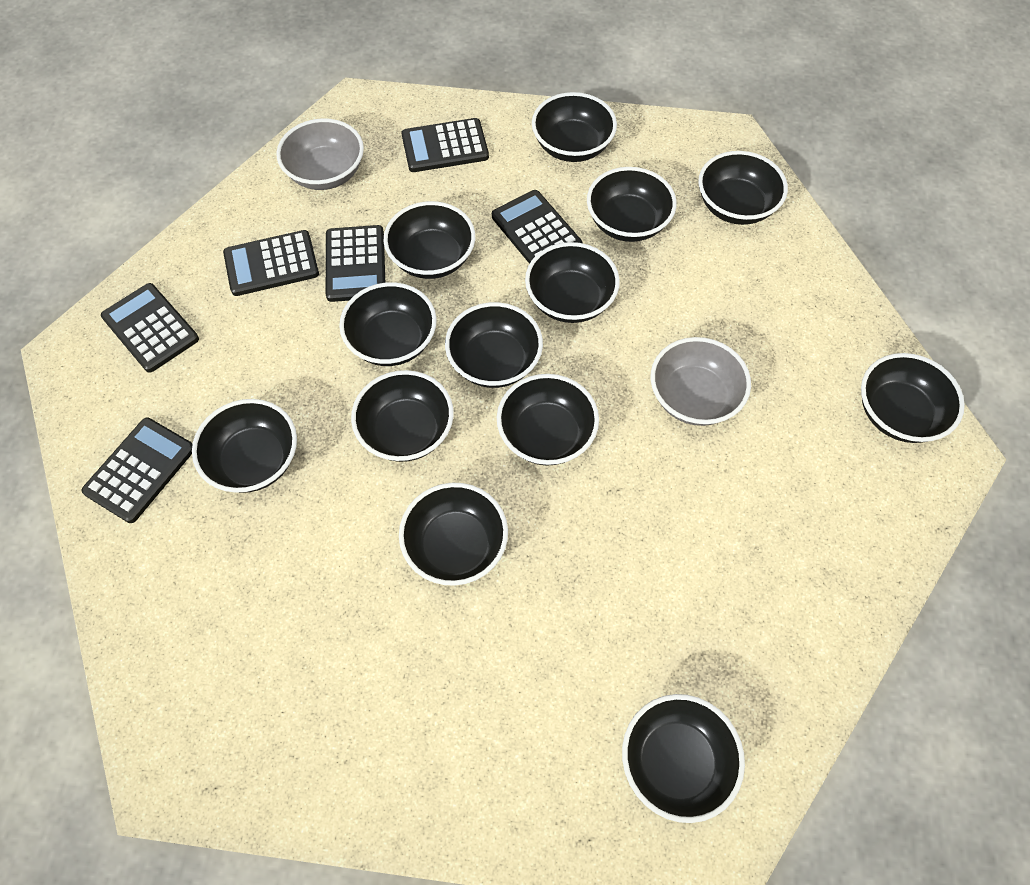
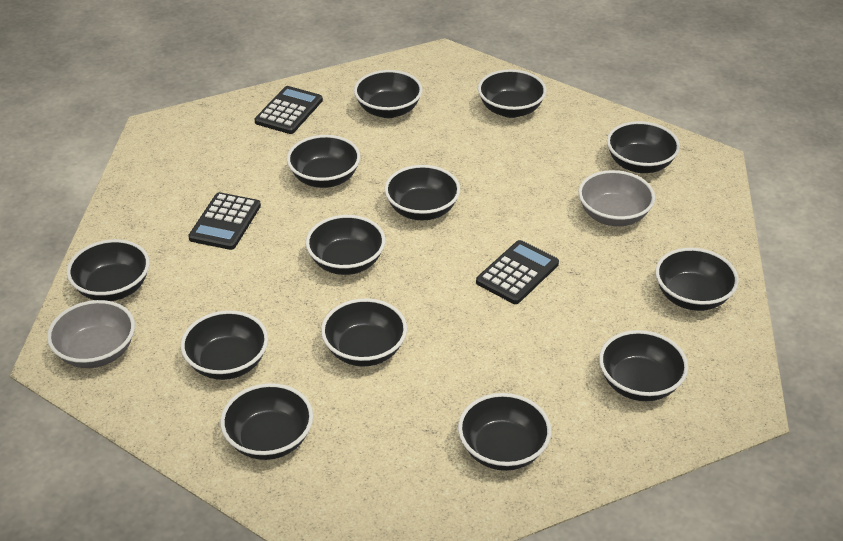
black calculator: [81,418,193,523] [101,283,199,373] [223,230,319,296] [326,225,385,302] [401,118,489,172] [492,190,582,264] = 6 -> [188,192,261,250] [255,86,323,134] [476,240,559,304] = 3

